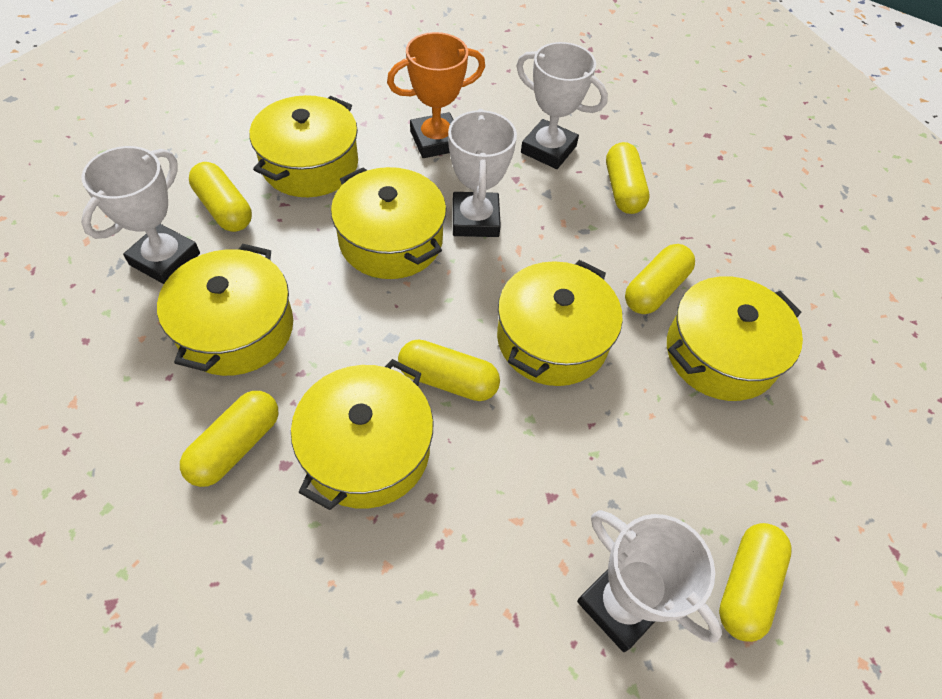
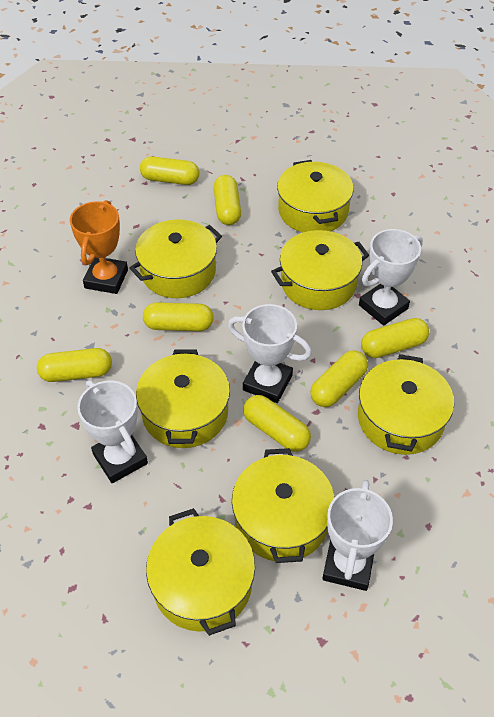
yellow capsule: [180,391,278,487] [189,162,252,232] [398,339,500,401] [606,142,650,214] [625,244,695,314] [719,523,792,642] = 6 -> [37,348,112,382] [140,156,199,185] [143,302,214,331] [213,175,241,225] [243,395,311,452] [310,350,368,407] [361,318,429,358] = 7
yellow pot: [157,244,293,376] [249,95,358,197] [291,359,434,510] [331,167,446,279] [497,260,623,386] [667,276,803,401] = 6 -> [130,220,222,298] [136,349,230,448] [146,508,255,636] [232,448,335,563] [271,230,369,310] [277,160,354,232] [358,354,454,455] = 7

